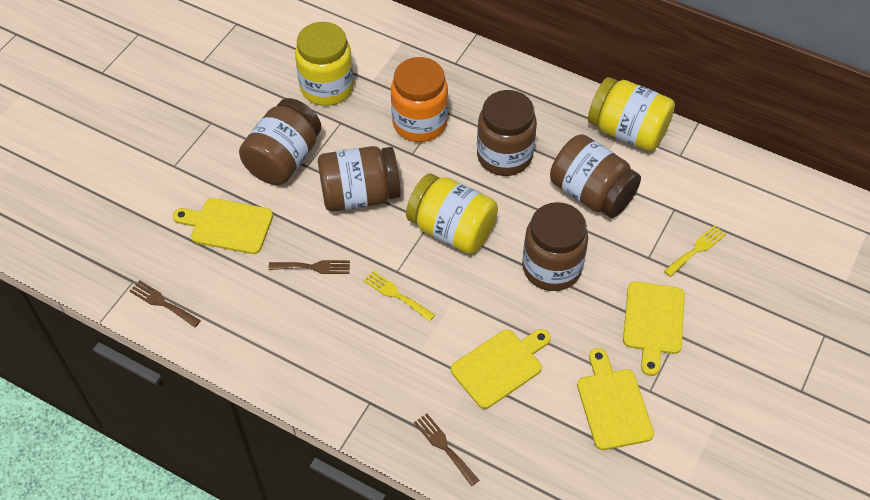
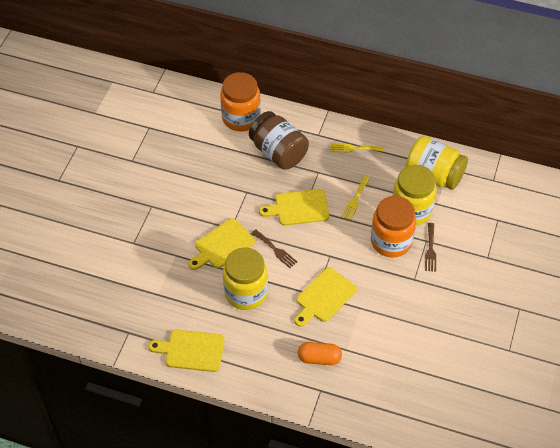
brown fork: [130,280,201,327] [268,260,350,274] [414,413,479,486] = 3 -> [252,229,298,268] [425,223,436,272] = 2
brown jar: [239,98,321,185] [318,146,401,212] [477,90,537,176] [522,202,588,291] [550,134,641,218] = 5 -> [249,111,309,170] = 1
orange capsule: none = 0 -> [298,342,342,365] = 1
orange jar: [391,57,448,142] = 1 -> [220,72,261,131] [371,196,416,257] = 2

